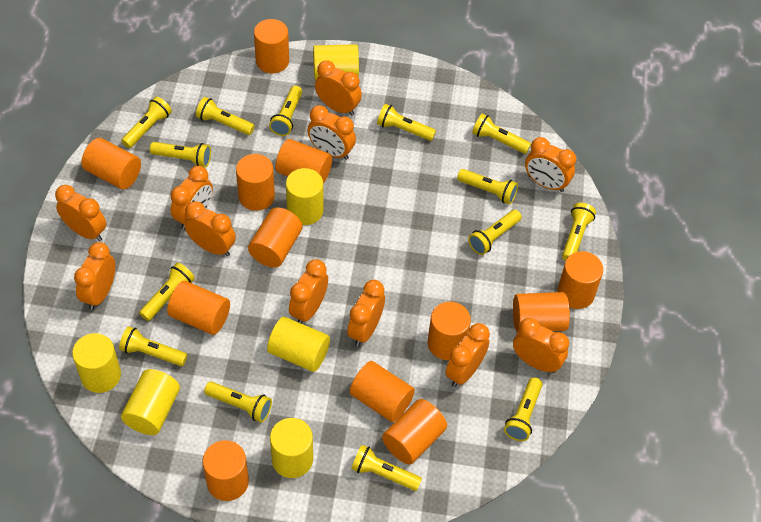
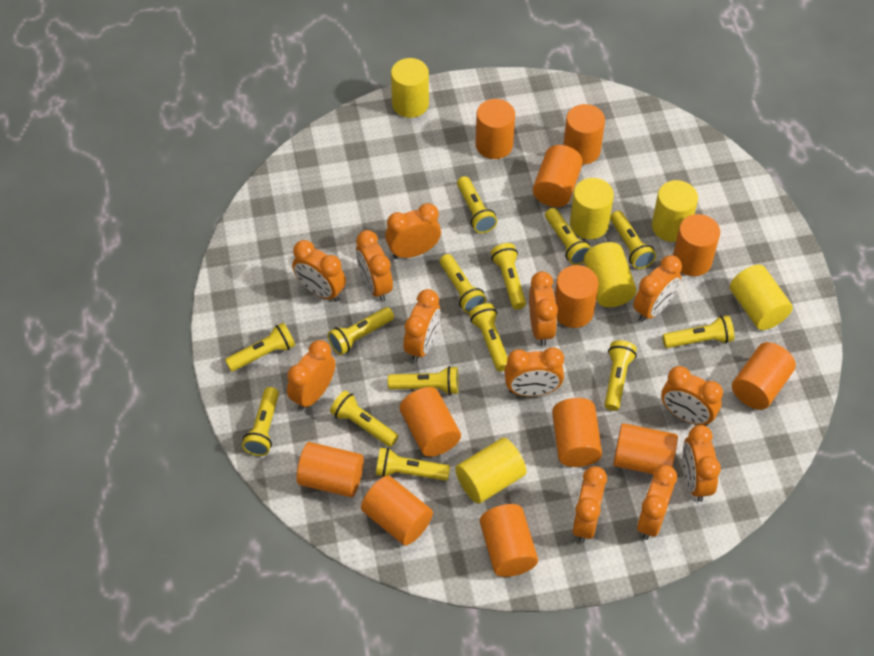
orange clock: [55,185,106,241] [74,242,115,310] [171,166,213,230] [185,201,236,256] [289,259,328,324] [307,105,356,160] [315,61,362,116] [348,280,385,346] [445,323,490,387] [513,318,569,373] [525,137,576,192] = 11 -> [287,340,336,410] [292,240,346,302] [356,230,393,302] [385,203,441,259] [404,289,440,362] [504,347,564,396] [529,271,558,346] [572,466,607,543] [633,255,682,322] [637,465,677,540] [661,366,723,426] [682,425,721,502] = 12

